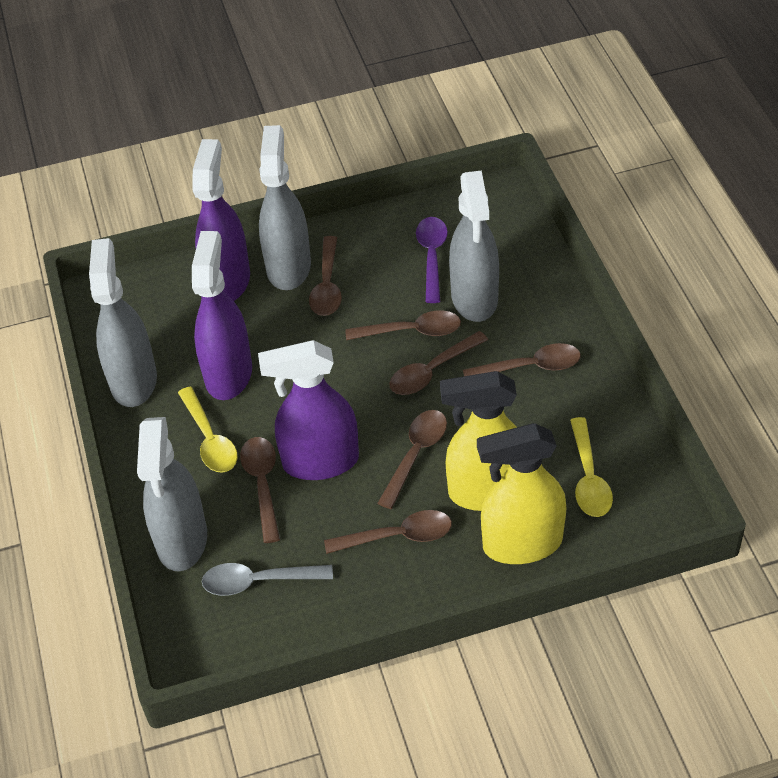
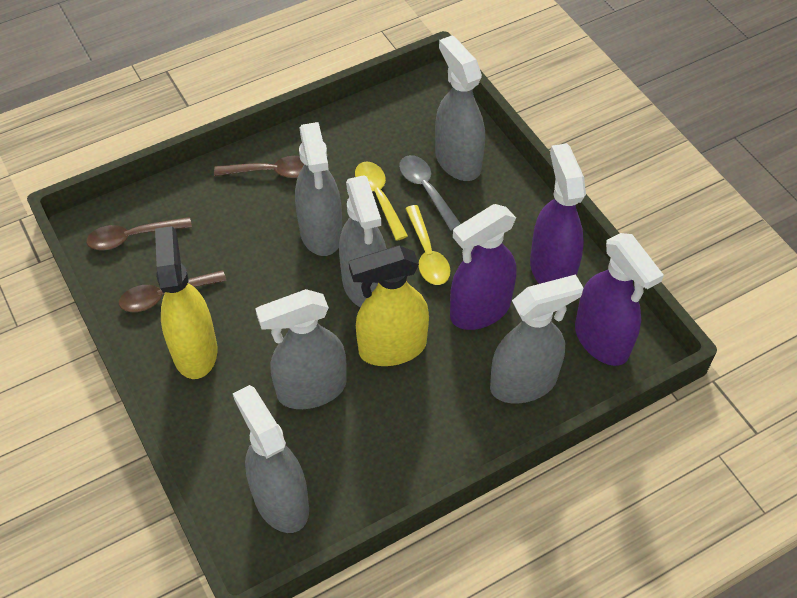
brown spoon: [240,437,280,543] [309,236,342,316] [324,510,452,554] [345,310,461,340] [377,410,447,509] [390,331,488,395] [463,343,581,376] = 7 -> [86,217,192,250] [119,270,227,312] [214,156,304,178] = 3
grey spray bottle: [89,238,157,407] [137,417,207,571] [259,125,311,290] [449,171,499,322] = 4 -> [233,385,309,533] [256,289,347,409] [295,122,342,256] [339,175,387,307] [435,35,485,181] [490,274,583,403] = 6
purple spoon: [416,217,448,303] = 1 -> none = 0

